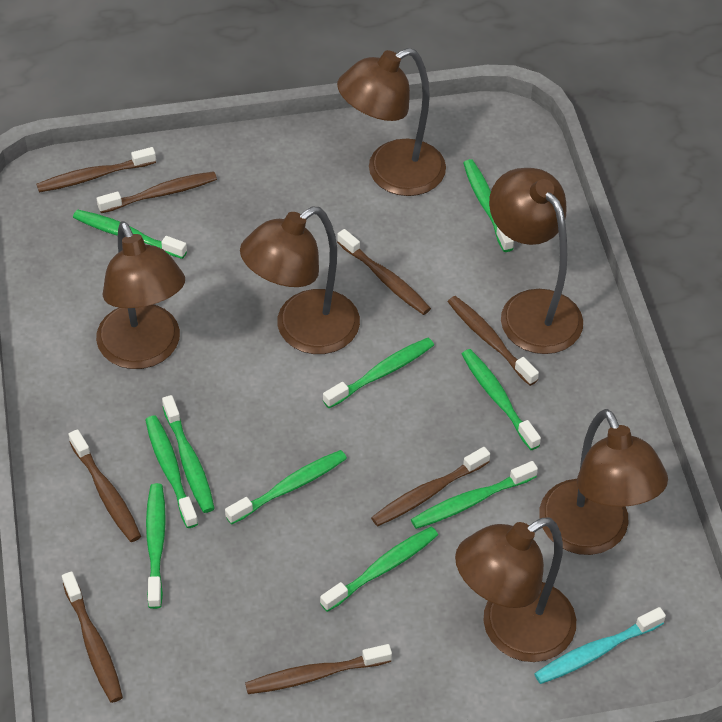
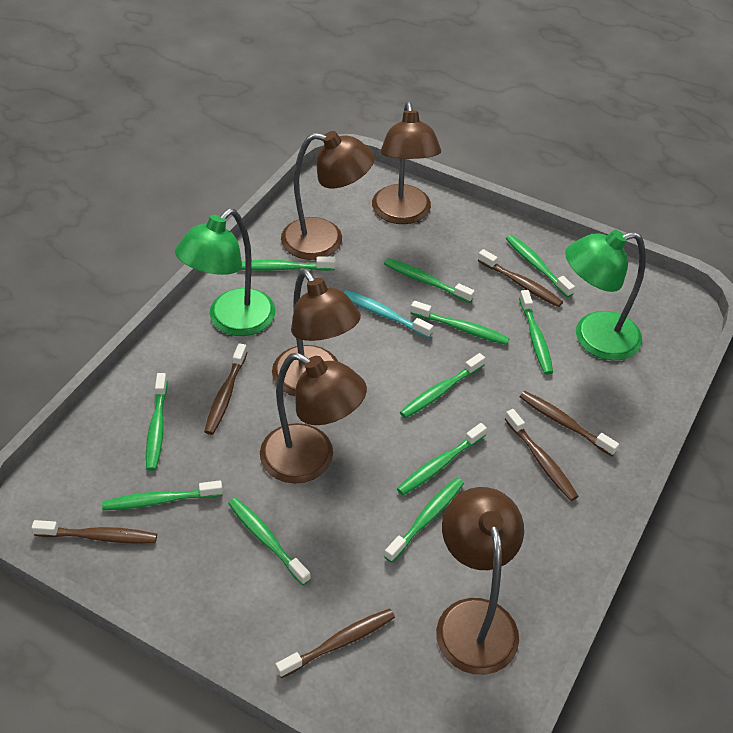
brown lamp: [96,221,185,369] [240,207,360,354] [337,48,446,196] [455,517,576,662] [489,168,583,354] [539,409,668,555] = 6 -> [260,353,367,483] [272,269,361,396] [281,131,375,260] [372,102,441,224] [436,487,524,675] = 5
brown toothbrush: [36,147,156,192] [62,571,123,703] [69,429,141,542] [97,171,217,213] [245,644,392,694] [337,229,431,315] [371,447,490,527] [448,296,539,386] = 8 -> [32,520,157,544] [204,343,247,435] [276,609,395,678] [478,249,563,307] [505,409,579,501] [520,391,619,456] = 6
green lamp: none = 0 -> [175,208,275,336] [565,230,646,361] = 2
green toothbrush: [73,210,187,259] [145,416,198,528] [146,483,166,609] [162,395,215,513] [225,450,347,525] [320,526,438,612] [323,338,434,408] [411,461,538,529] [462,349,541,450] [463,159,514,252] = 10 -> [102,480,223,510] [146,373,168,471] [228,498,311,585] [240,257,335,271] [384,258,475,303] [384,478,464,563] [397,423,487,495] [400,353,485,419] [411,301,510,345] [506,235,575,297] [519,290,553,375] = 11

